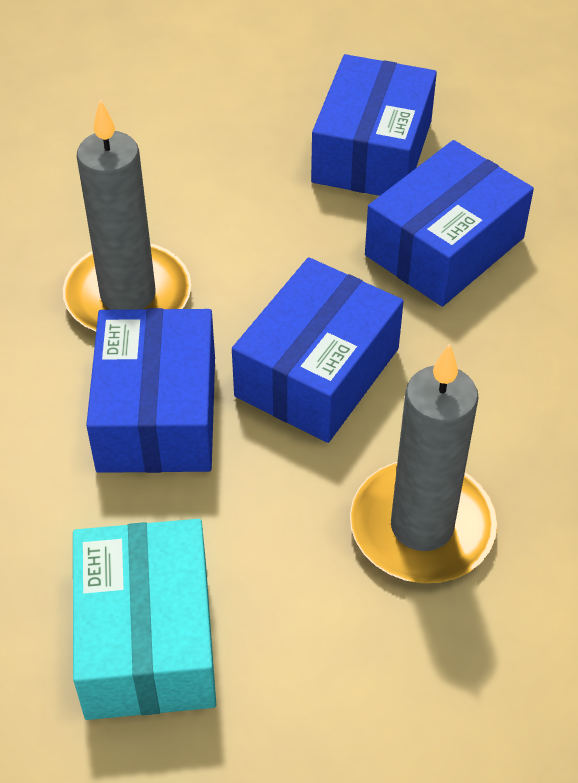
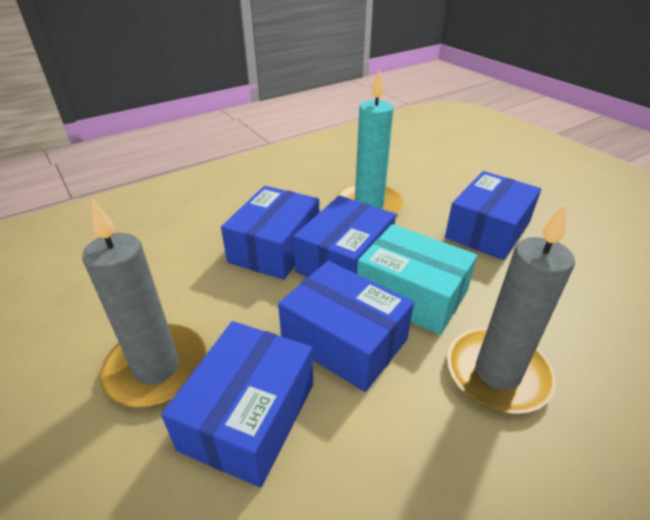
blue box: [86,308,215,473] [232,257,404,443] [311,54,437,196] [365,140,534,307] = 4 -> [161,321,313,488] [221,186,319,280] [278,261,414,392] [293,195,396,277] [445,171,541,260] = 5
turquoise candle: none = 0 -> [336,70,404,214] = 1

